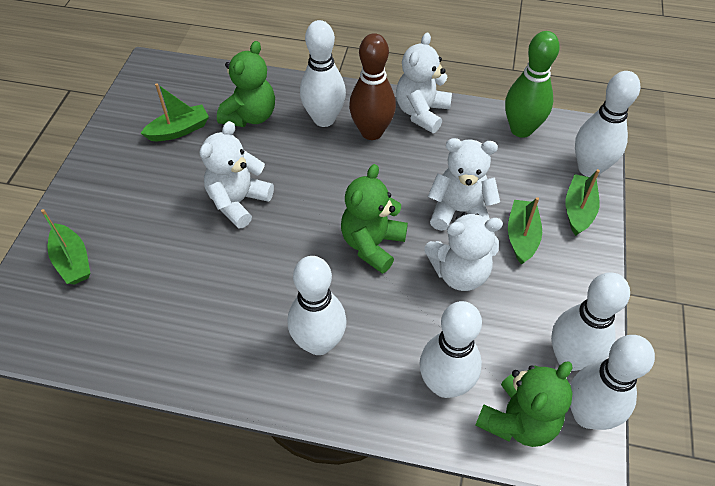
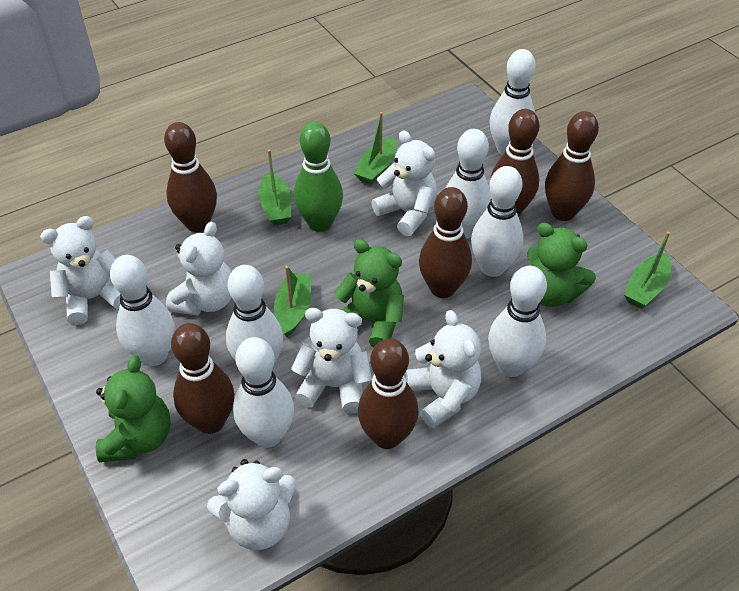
brown bowling pin: [349,33,396,140] = 1 -> [164,122,217,232] [171,323,235,434] [358,339,419,449] [419,187,472,298] [490,109,539,216] [545,111,599,221] = 6
white bowling pin: [288,256,347,355] [300,20,346,127] [419,301,482,398] [551,272,630,371] [570,335,655,430] [575,71,640,177] = 6 -> [110,255,175,366] [226,265,283,363] [233,337,294,448] [446,129,491,239] [471,166,523,277] [488,266,547,377] [489,49,536,155] = 7
white teddy bear: [200,121,274,229] [396,32,452,133] [425,212,503,291] [428,138,500,231] = 4 -> [40,216,121,325] [166,222,232,316] [207,459,296,550] [291,308,372,414] [371,130,437,236] [406,310,481,429] = 6

